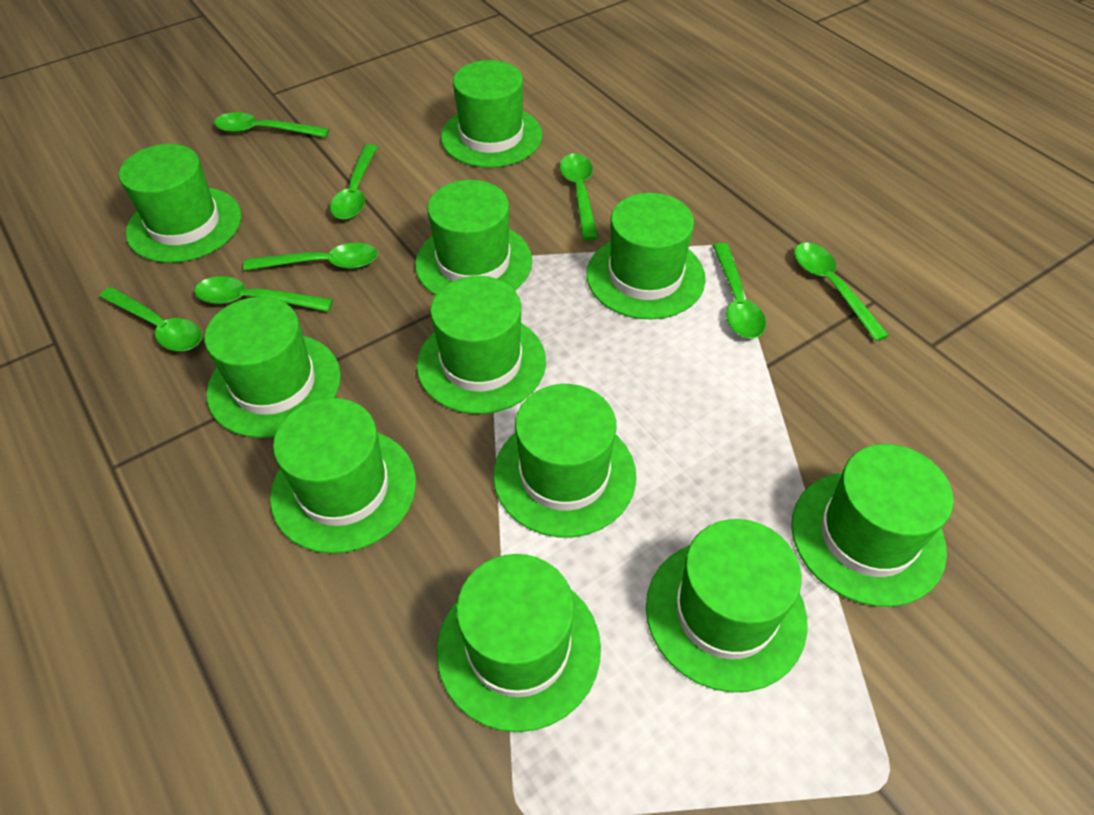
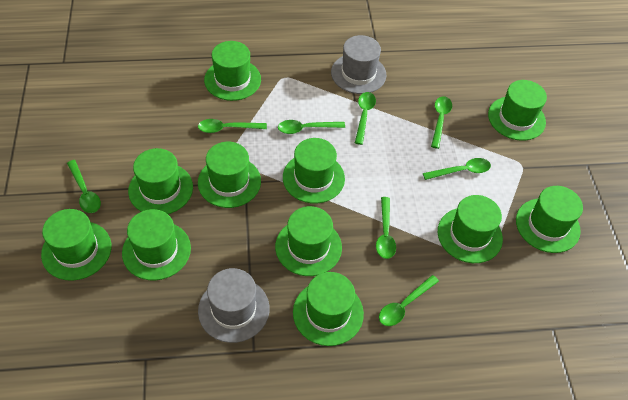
grey hat: none = 0 -> [198,268,269,343] [331,35,386,94] = 2

